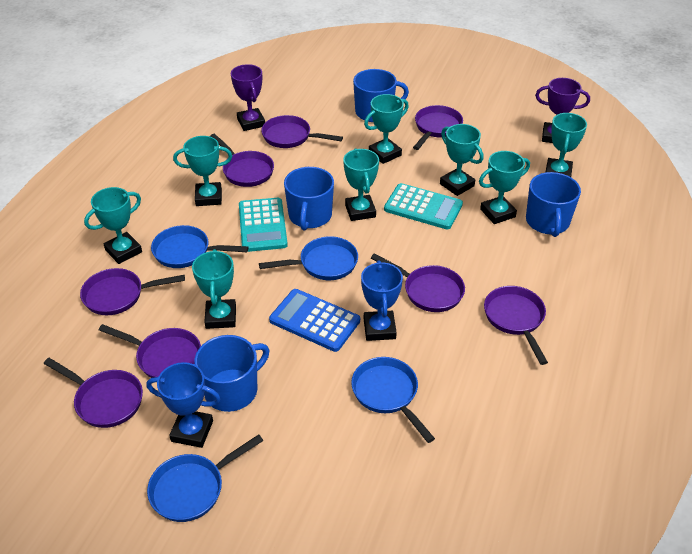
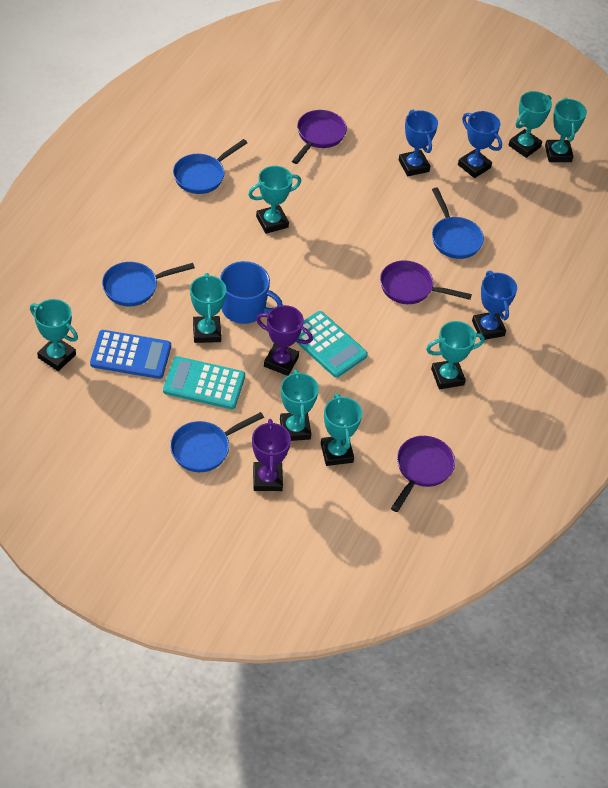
blue mug: [194,335,269,412] [284,167,334,231] [353,69,409,122] [526,172,581,237] = 4 -> [220,261,283,324] = 1
blue trophy: [146,362,221,448] [361,260,403,341] = 2 -> [399,110,438,176] [458,111,502,178] [472,271,517,340] = 3
purple pan: [44,358,143,428] [80,268,185,315] [99,324,201,378] [210,134,274,187] [261,115,343,148] [371,254,465,312] [413,105,463,150] [484,286,548,365] = 8 -> [292,110,347,164] [380,260,472,304] [391,436,455,512] = 3

